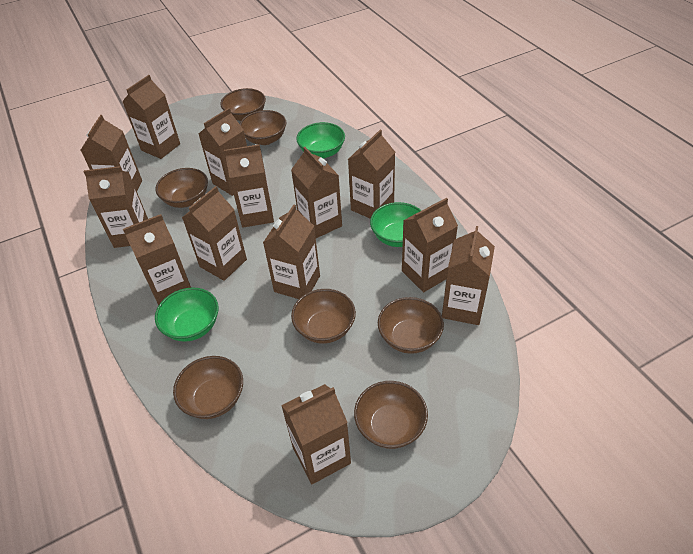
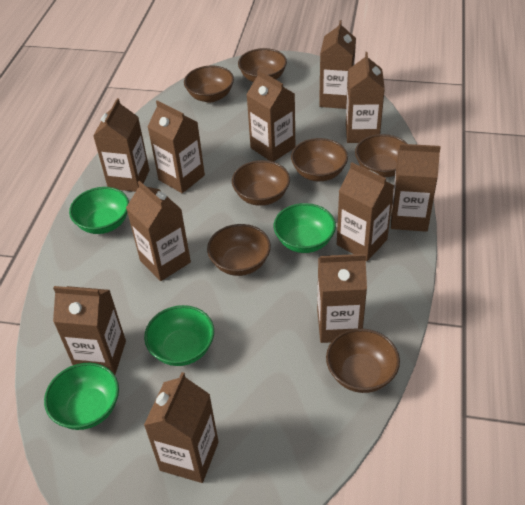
brown carton: [81,115,142,191] [84,166,148,248] [122,75,180,159] [123,214,191,305] [182,186,247,281] [199,108,247,196] [224,144,274,228] [263,204,320,299] [281,384,351,484] [291,147,342,238] [348,130,395,219] [402,198,458,292] [442,226,495,325] = 13 -> [53,286,126,375] [93,98,150,192] [126,181,191,281] [144,372,219,483] [147,100,205,193] [246,70,295,162] [317,254,367,343] [319,20,356,109] [337,162,394,261] [346,52,385,143] [391,144,441,232] = 11
green bowl: [155,287,219,342] [296,122,345,158] [370,202,421,247] = 3 -> [44,363,119,430] [69,187,129,234] [144,305,214,366] [274,203,336,253] = 4

